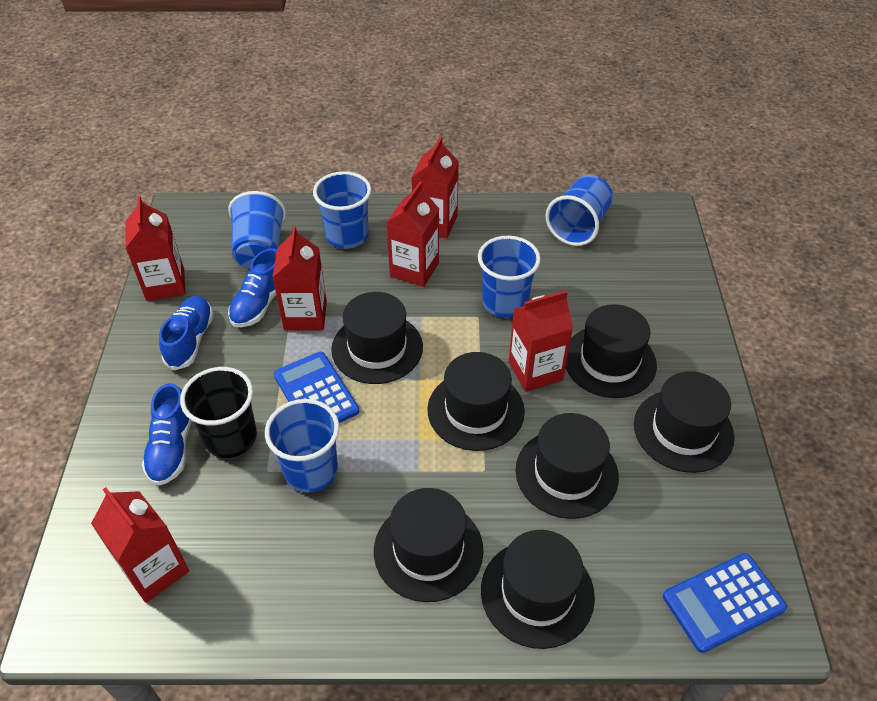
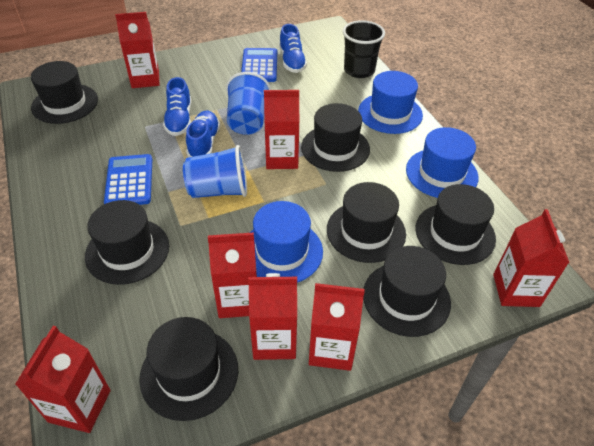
blue cup: [228,191,286,268] [265,399,339,493] [313,171,371,249] [478,236,541,318] [546,175,613,246] = 5 -> [183,145,247,198] [226,72,271,135] = 2
blue hat: none = 0 -> [250,201,323,283] [358,71,423,134] [406,127,479,198] = 3
red carton: [91,487,189,603] [125,196,186,301] [272,226,327,331] [386,182,439,287] [411,137,459,239] [509,290,573,392] = 6 -> [15,326,111,433] [115,12,160,88] [208,232,257,318] [248,273,297,360] [264,90,299,169] [309,283,365,371] [493,209,569,307] = 7

